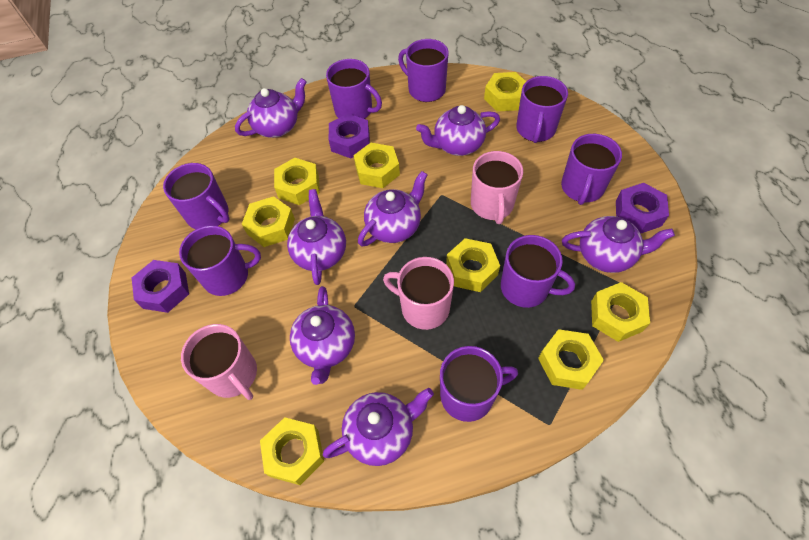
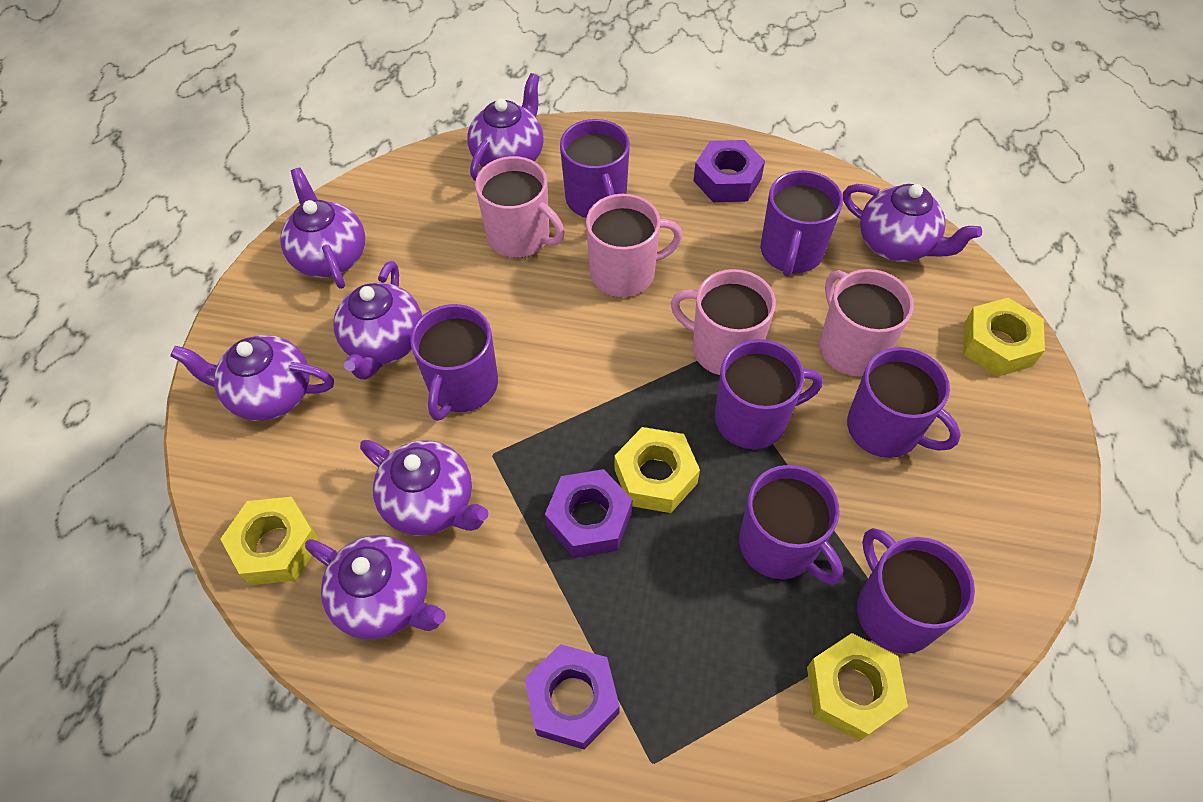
pink mug: [181,324,257,400] [383,257,454,330] [471,151,523,224] = 3 -> [475,156,565,258] [586,194,683,297] [671,269,776,375] [819,269,914,376] = 4
purple mug: [163,163,229,230] [179,225,261,296] [326,59,382,119] [398,39,449,102] [440,346,518,422] [501,235,575,308] [516,76,568,143] [561,134,622,205] = 8 -> [410,304,498,421] [560,119,630,218] [715,339,823,449] [739,465,843,584] [761,170,843,277] [847,347,961,458] [857,528,975,654] = 7
yellow nut: [242,196,295,247] [260,417,324,485] [274,158,320,205] [354,143,400,188] [446,238,500,292] [484,72,526,112] [538,329,604,390] [591,282,650,342] = 8 -> [220,497,320,585] [614,427,700,513] [807,633,908,741] [963,298,1045,377] = 4

